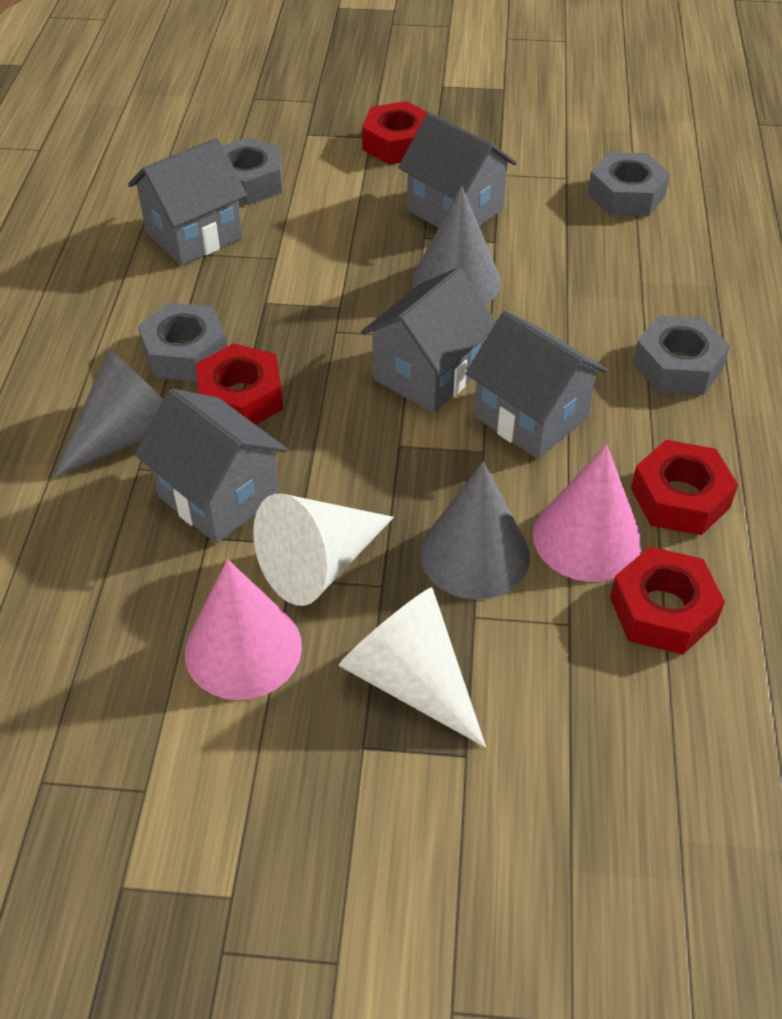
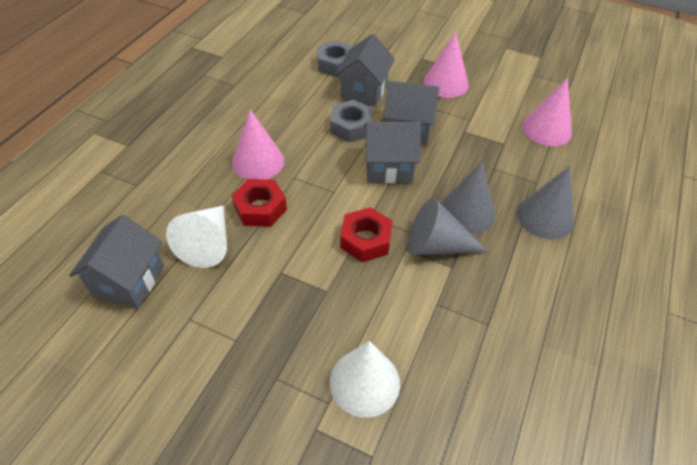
grey house: [128,138,247,266] [135,388,287,544] [361,267,496,413] [398,113,517,228] [466,311,608,459] = 5 -> [69,215,164,309] [335,34,395,106] [364,122,421,183] [383,81,439,145] = 4
grey nut: [138,302,228,382] [223,137,283,205] [588,152,670,216] [633,315,730,395] = 4 -> [317,40,353,77] [330,100,373,143] = 2
pink cone: [185,559,302,700] [533,444,642,582] = 2 -> [232,110,284,180] [423,32,469,98] [522,78,572,146] = 3
red nut: [196,343,283,425] [362,101,429,165] [610,547,725,655] [631,440,738,535] = 4 -> [232,179,287,227] [340,207,393,262] = 2

